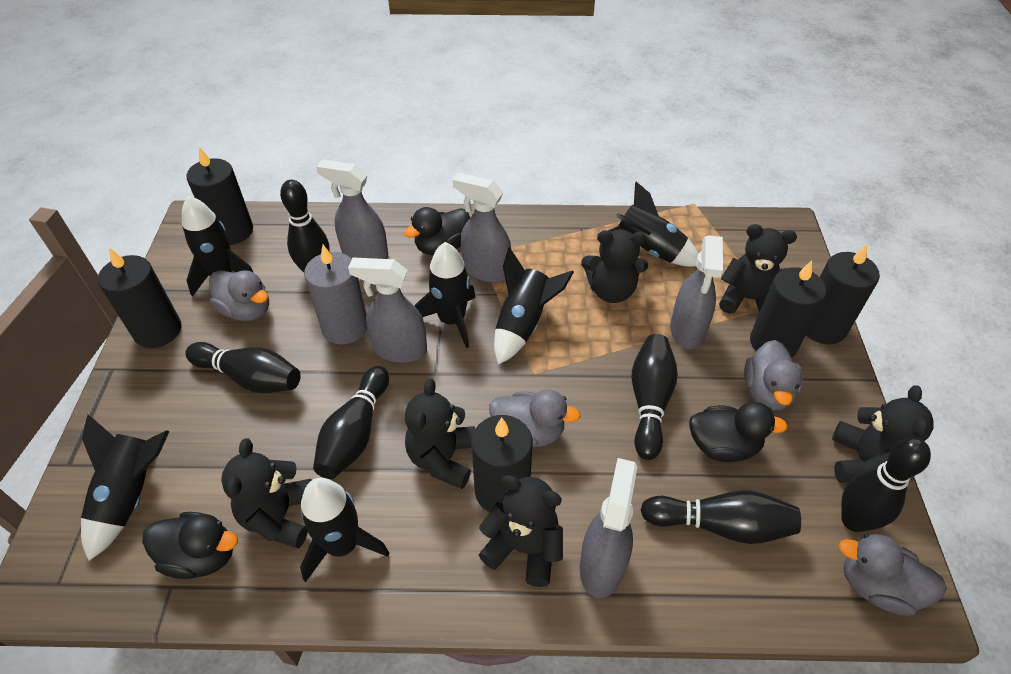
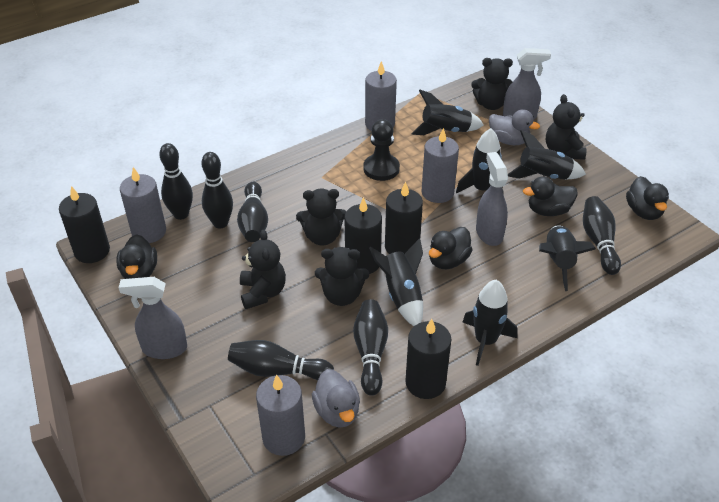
black candle: [98,248,182,348] [187,147,253,245] [471,415,532,512] [750,261,826,358] [806,244,880,344] = 5 -> [59,186,110,263] [344,197,382,274] [385,181,423,254] [405,319,451,399] = 4
black duck: [142,512,238,579] [404,207,470,255] [689,402,788,462] = 3 -> [116,234,157,279] [429,227,473,269] [523,176,578,216] [626,176,669,220] = 4
black pawn: none = 0 -> [363,119,400,181] = 1
black teddy bear: [221,438,312,548] [405,379,475,489] [478,475,563,587] [581,229,648,303] [719,224,797,314] [832,385,934,483] = 6 -> [240,230,286,309] [296,188,346,246] [315,247,369,306] [471,58,513,110] [546,94,586,160] = 5
grey candle: [304,245,367,345] = 1 -> [120,167,166,243] [256,375,305,456] [365,61,397,131] [422,128,459,203] = 4
grey duck: [209,270,269,321] [489,389,581,447] [744,340,803,411] [839,534,947,616] = 4 -> [312,369,360,428] [489,109,540,145] = 2
grey spray bottle: [316,159,388,259] [348,257,427,363] [453,173,511,283] [580,458,637,598] [670,235,723,349] = 5 -> [119,277,187,359] [476,152,508,246] [503,48,551,120] = 3

